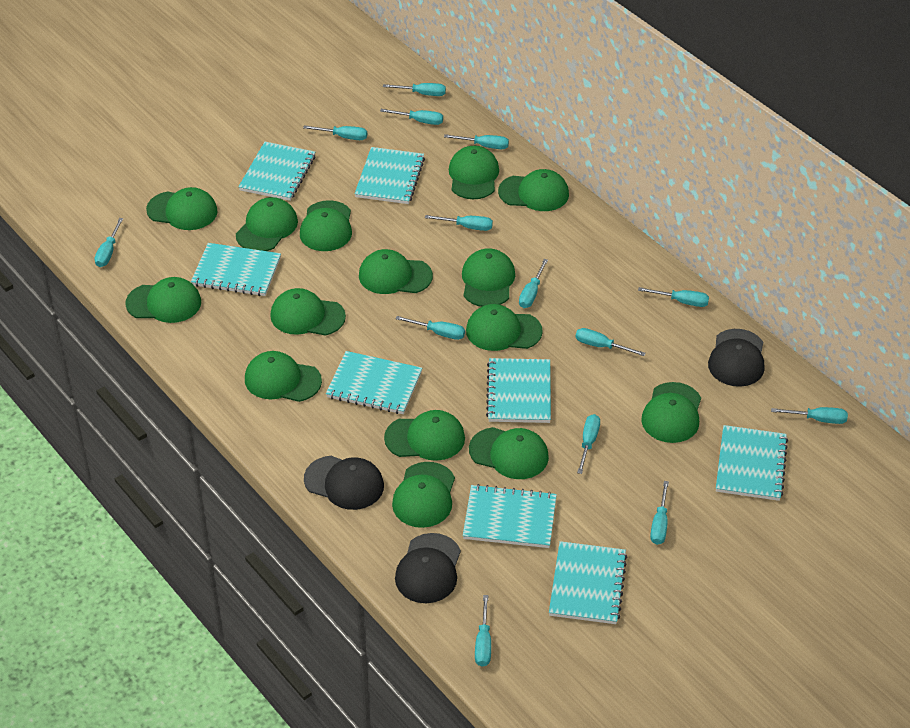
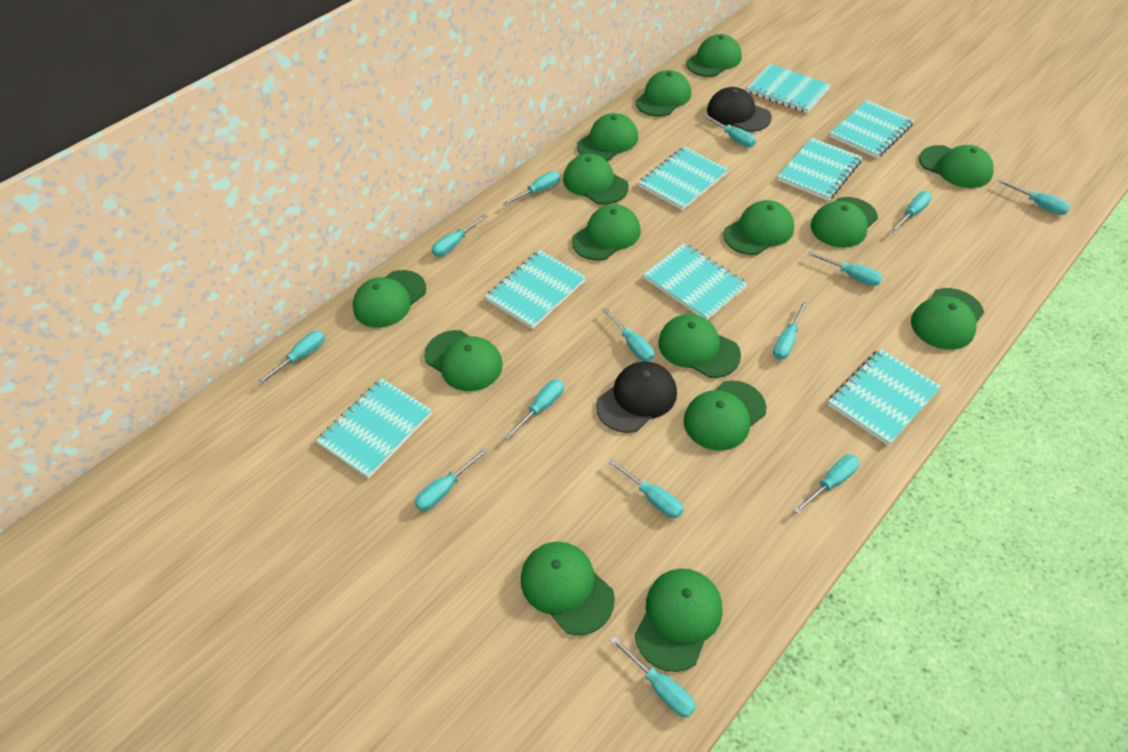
black cap: [304,456,384,510] [395,533,461,603] [708,329,765,387] = 3 -> [596,361,677,433] [707,87,772,132] = 2

